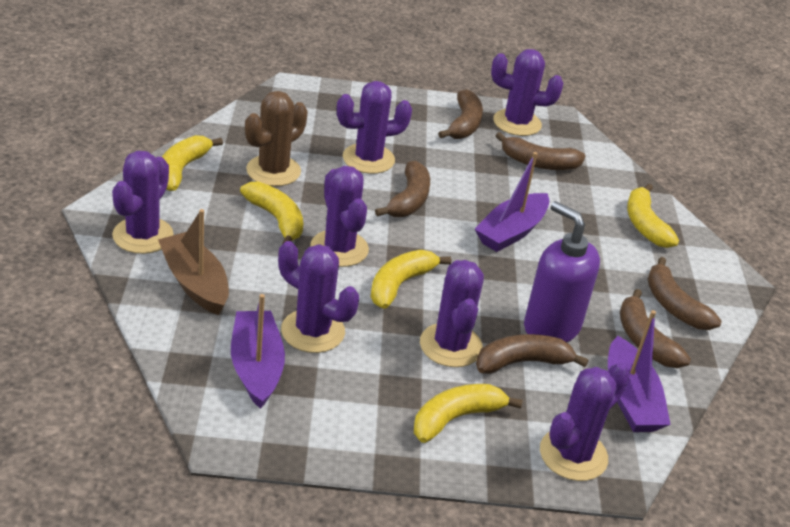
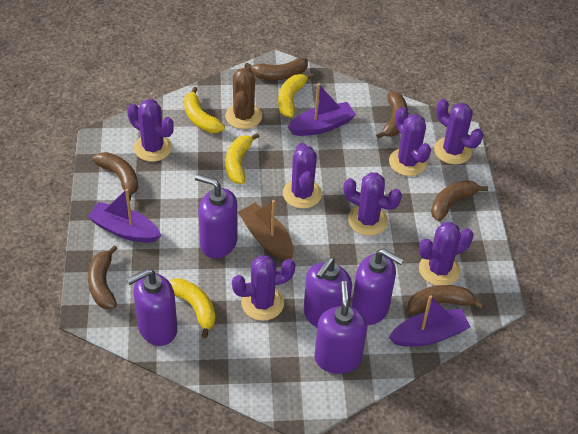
purple soap dispenser: [524,201,600,342] = 1 -> [126,269,177,346] [195,174,237,258] [303,257,352,327] [314,281,367,374] [351,249,404,325] = 5
yellow banana: [162,135,223,191] [240,181,303,245] [370,250,451,309] [414,384,523,443] [627,184,679,248] = 5 -> [169,278,216,338] [184,87,225,133] [226,133,259,184] [278,73,314,117] = 4

